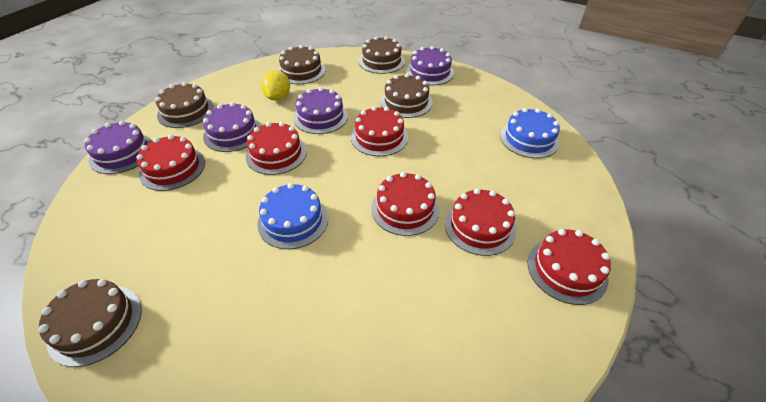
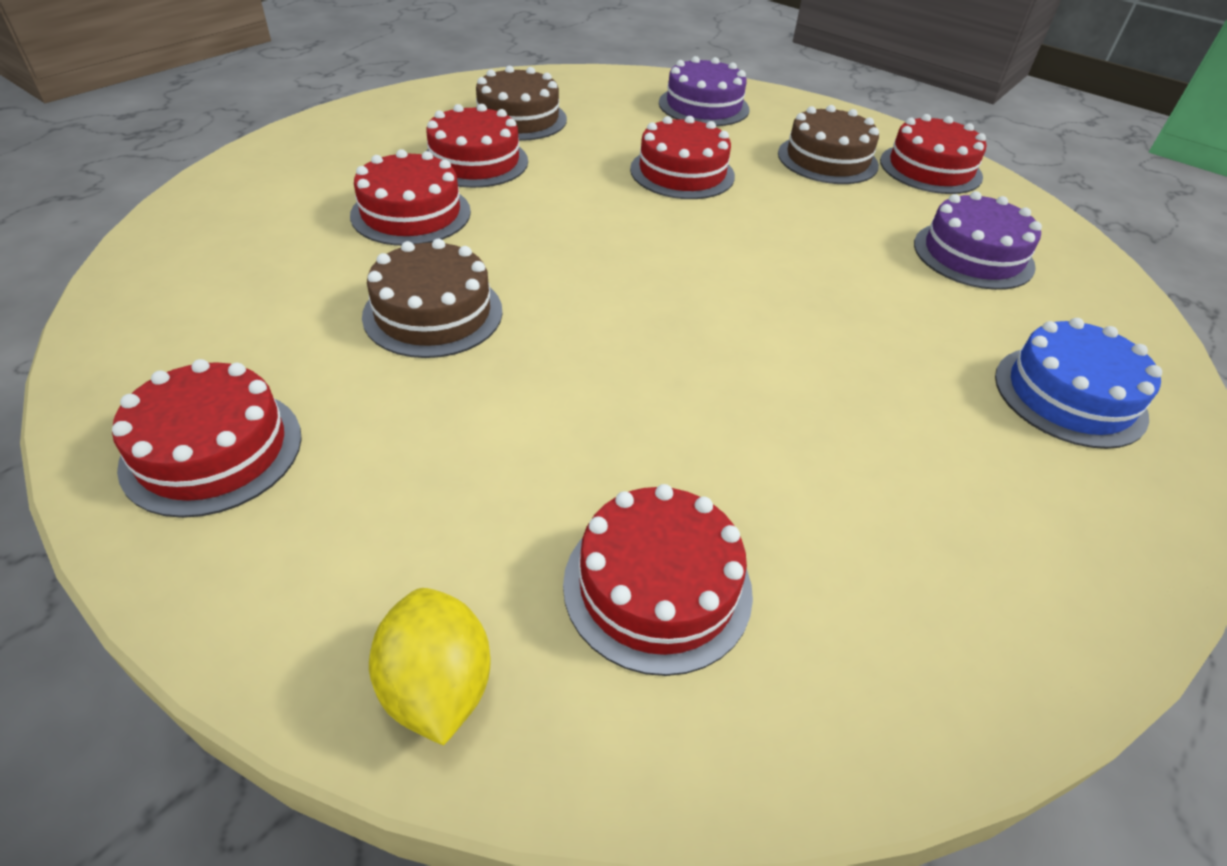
blue cake: [257,183,328,249] [500,108,560,158] = 2 -> [995,318,1162,449] = 1
brown cake: [38,279,142,367] [155,82,214,128] [278,45,326,84] [359,36,405,74] [380,74,432,118] = 5 -> [362,239,503,358] [476,66,567,141] [778,105,879,184] = 3
purple cake: [85,121,152,174] [203,102,261,152] [293,87,348,134] [406,46,454,85] = 4 -> [659,56,749,126] [914,191,1042,290] = 2

